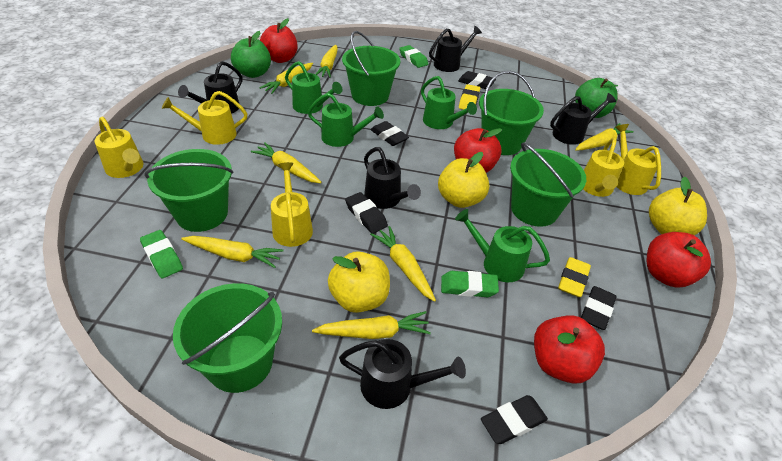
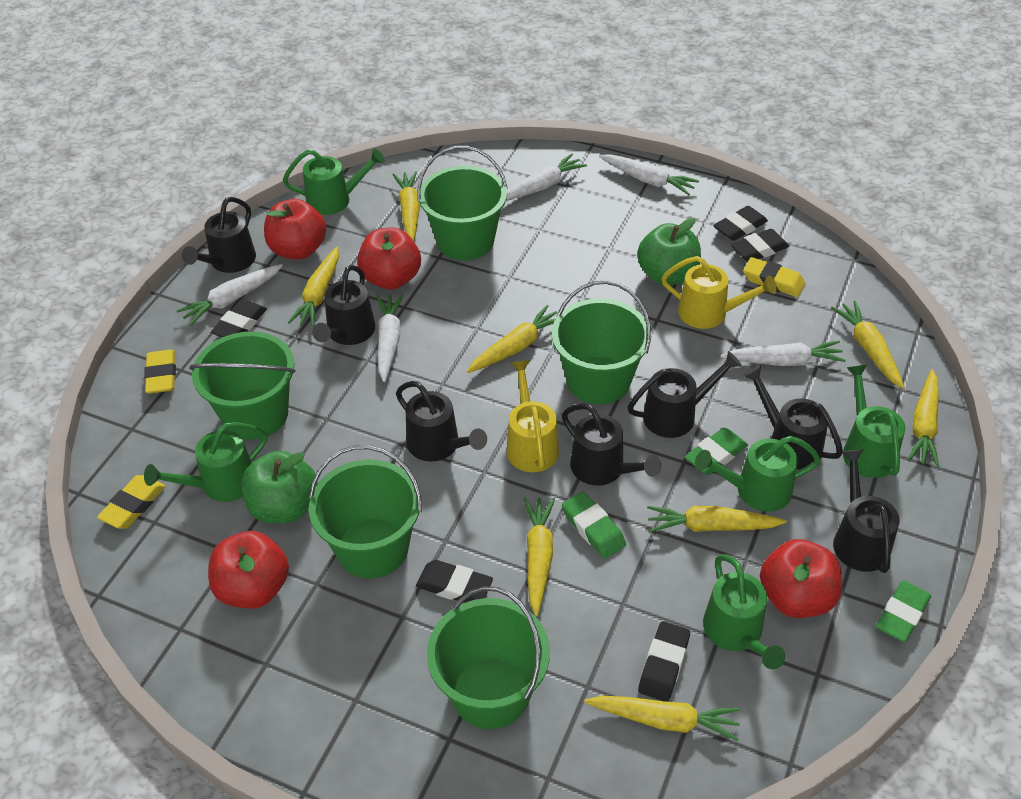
black watering can: [178,61,242,114] [339,339,466,409] [364,147,421,209] [429,26,482,72] [550,93,616,145] = 5 -> [182,197,256,273] [312,265,375,345] [396,381,487,461] [562,403,661,485] [628,351,742,438] [743,365,843,470] [833,450,899,573] = 7
green watering can: [285,61,342,114] [308,93,384,147] [421,76,477,129] [455,209,550,282] = 4 -> [144,422,268,502] [283,149,385,215] [695,436,821,512] [703,554,785,669] [843,364,905,478] = 5
white carrot: none = 0 -> [176,264,283,326] [376,294,404,382] [506,153,587,201] [599,154,699,195] [721,341,846,366] = 5
yellow apple: [328,251,390,313] [438,152,489,208] [649,177,707,235] = 3 -> none = 0
yellow carrot: [181,236,284,268] [251,142,322,183] [259,63,313,94] [312,311,431,339] [315,45,338,78] [370,226,436,302] [575,123,634,151] = 7 -> [288,246,339,327] [392,171,420,241] [467,305,557,373] [523,497,555,617] [584,696,741,741] [647,506,787,533] [831,301,904,389] [907,369,939,468] = 8
yellow eraser: [459,84,480,110] [558,257,591,297] = 2 -> [97,475,166,529] [144,349,176,394] [743,257,805,297] = 3
yellow watering can: [95,117,143,178] [162,91,247,145] [271,162,313,247] [583,138,624,197] [615,124,661,195] = 5 -> [507,360,559,472] [661,256,777,329] = 2

